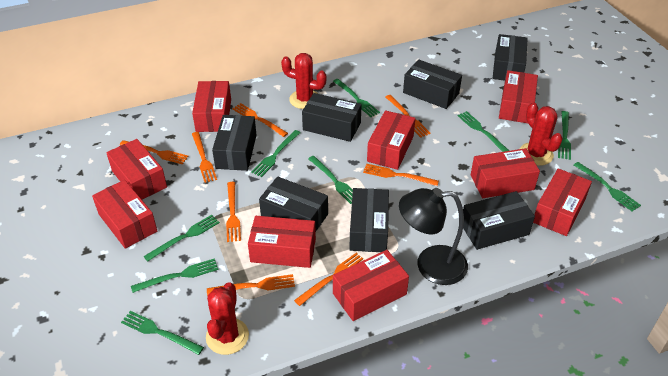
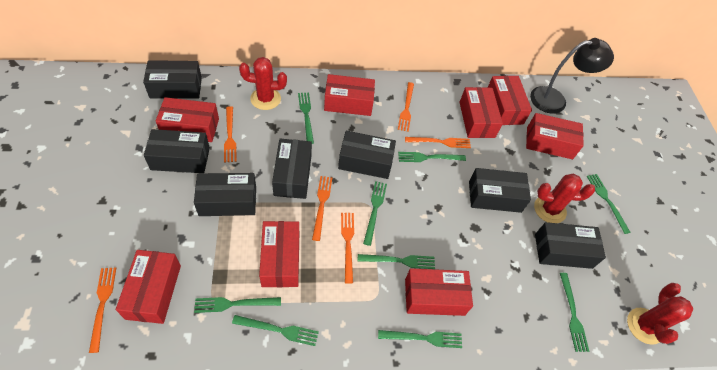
orange fork: [119,140,189,165] [192,132,217,183] [207,274,295,296] [226,182,241,242] [232,103,288,137] [294,253,365,306] [363,164,439,186] [386,95,431,138] = 8 -> [89,267,116,353] [224,106,237,163] [312,176,332,241] [341,213,354,284] [398,82,414,132] [405,137,471,148] = 6
red box: [92,180,157,249] [106,139,167,199] [192,81,231,132] [248,216,316,268] [333,250,409,321] [367,110,416,170] [471,148,540,198] [499,70,538,123] [533,169,592,236] = 9 -> [116,250,181,324] [156,97,219,142] [259,221,299,287] [324,74,375,116] [405,268,473,316] [459,87,503,138] [487,76,532,125] [526,113,584,159] = 8

